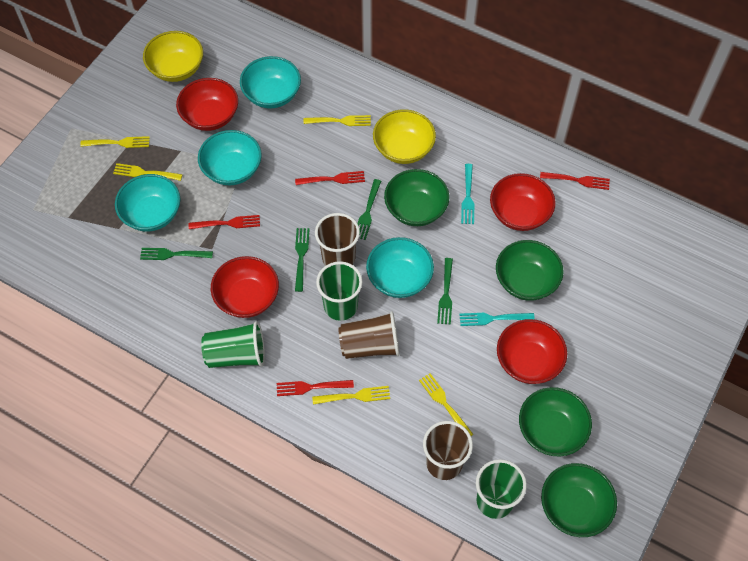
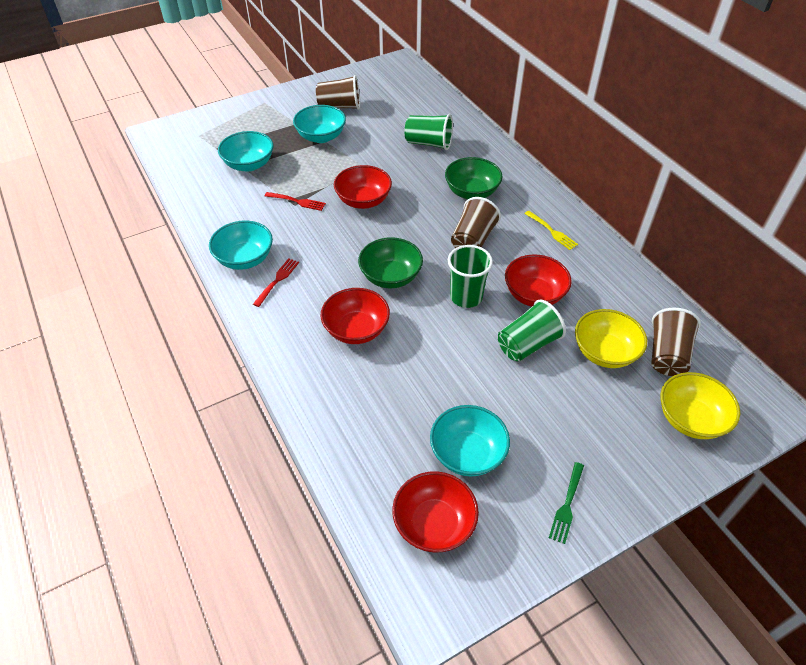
green bowl: [384,169,449,226] [496,240,564,301] [519,387,592,457] [541,463,617,537] = 4 -> [358,237,423,288] [445,157,502,199] = 2
green fork: [140,248,213,260] [295,228,309,292] [357,179,381,240] [437,258,453,325] = 4 -> [549,462,584,544] = 1
red fork: [189,215,260,229] [277,380,354,396] [295,171,365,185] [540,172,610,190] = 4 -> [253,258,299,307] [265,192,326,211] = 2
turquoise fork: [459,313,535,326] [461,164,474,224] = 2 -> none = 0
yellow fork: [80,136,150,148] [113,163,183,181] [304,115,371,126] [312,386,390,405] [419,373,473,436] = 5 -> [524,211,578,250] = 1

